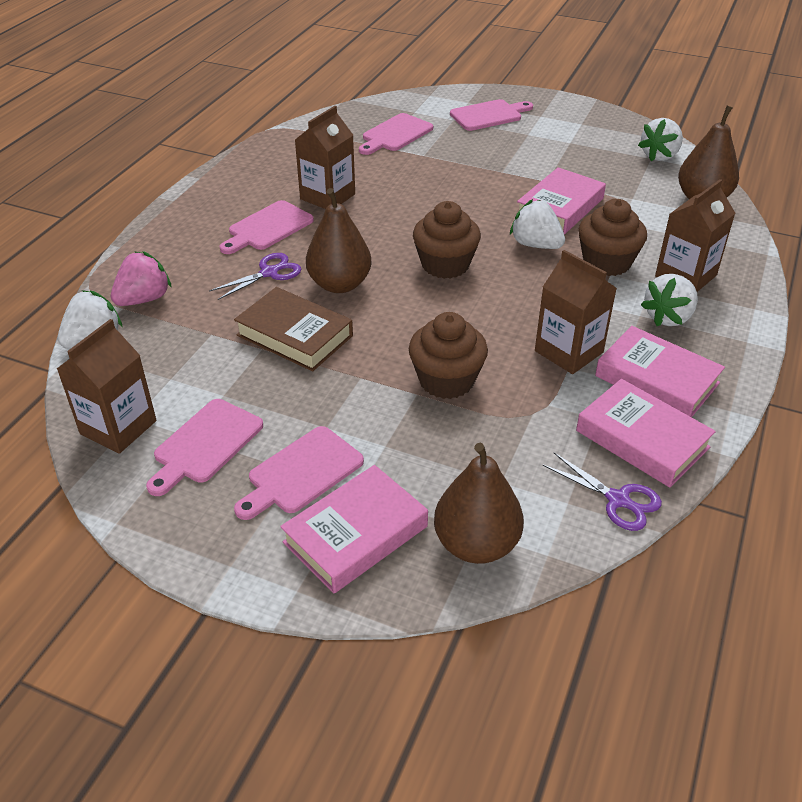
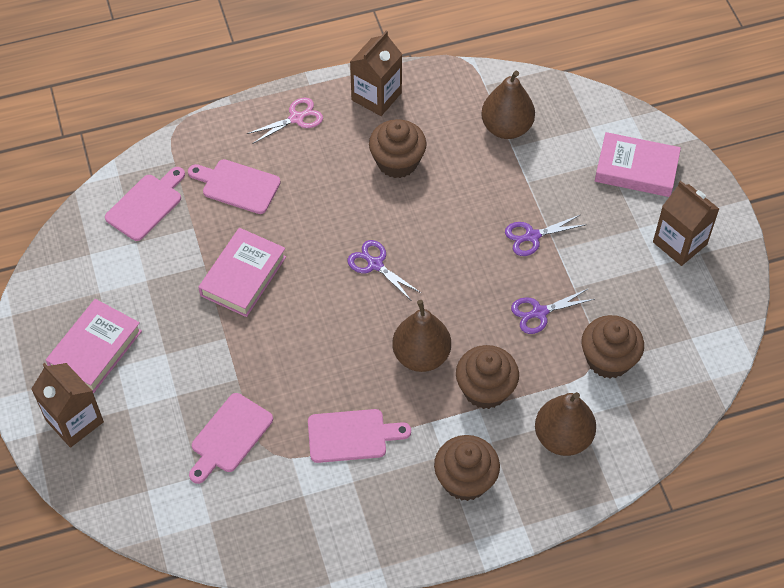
brown book: [234,287,353,371] = 1 -> none = 0
brown carton: [57,319,157,454] [295,106,355,209] [535,250,617,374] [655,179,735,292] = 4 -> [31,363,104,448] [350,31,402,116] [653,181,719,266] = 3
brown cupcake: [409,312,488,399] [413,201,481,279] [578,199,647,276] = 3 -> [369,119,427,178] [434,435,500,501] [456,345,519,409] [582,315,644,379] = 4
pink book: [280,465,428,593] [517,167,606,234] [576,379,716,487] [595,326,725,417] = 4 -> [46,299,142,393] [198,228,286,317] [595,132,681,197] = 3
pink cutting board: [146,399,263,496] [219,200,314,254] [234,426,364,520] [359,113,433,155] [450,99,533,131] = 5 -> [105,167,185,241] [188,159,281,214] [189,393,273,484] [308,409,411,463] = 4
pink scissors: none = 0 -> [247,98,323,144] = 1
pink strawberry: [111,251,172,306] = 1 -> none = 0
purple scissors: [209,253,301,300] [543,453,662,531] = 2 -> [347,240,421,300] [505,215,587,256] [511,288,595,334] = 3
white strawberry: [58,290,122,349] [510,199,565,249] [638,118,683,162] [641,274,698,326] = 4 -> none = 0

